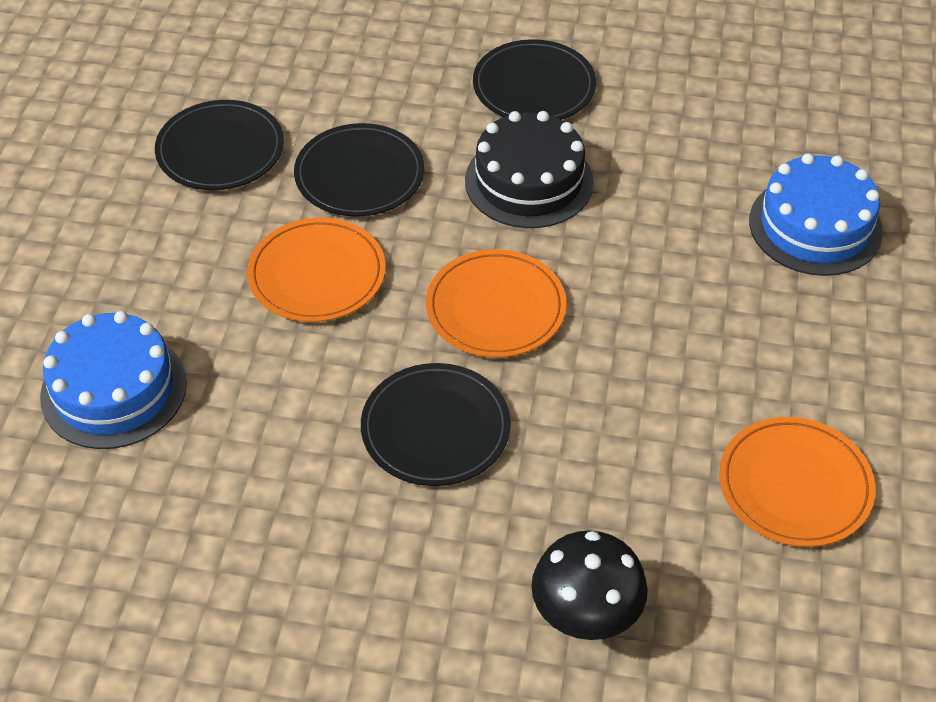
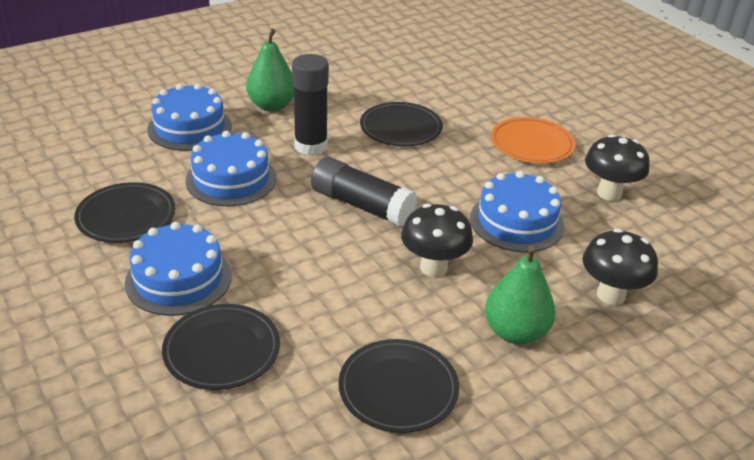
black cake: [465,111,594,228] = 1 -> none = 0
black glue stick: none = 0 -> [292,54,329,155] [311,157,417,227] = 2
black mushroom: [531,530,648,640] = 1 -> [401,204,473,277] [582,229,658,305] [585,134,649,201] = 3
blue cake: [40,311,187,449] [749,153,883,276] = 2 -> [125,222,232,316] [147,84,232,151] [185,131,277,207] [470,171,564,252] = 4
green pear: none = 0 -> [246,29,294,112] [485,246,555,345] = 2
orange plate: [247,218,386,322] [426,249,567,358] [719,417,876,547] = 3 -> [491,117,576,164] = 1

